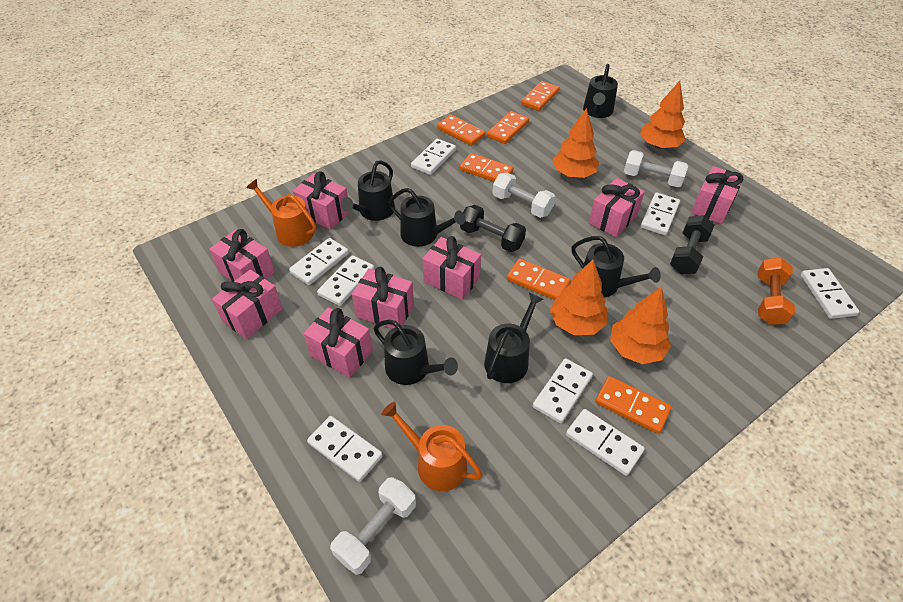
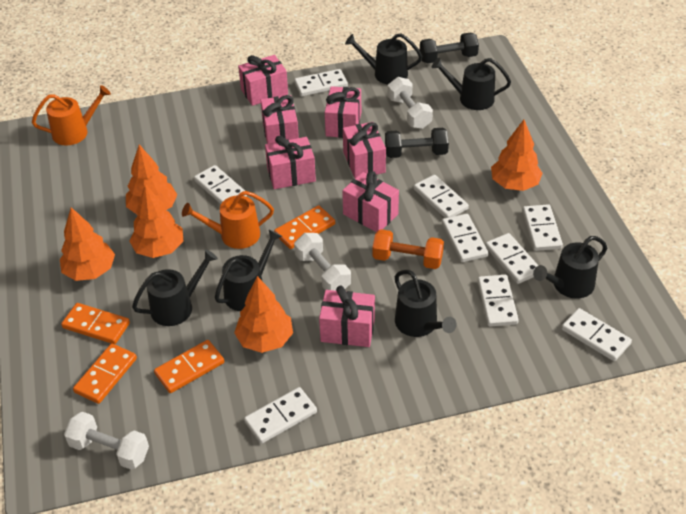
orange domino: [437,115,486,146] [460,153,513,182] [487,111,529,144] [507,258,571,300] [521,81,560,111] [595,376,671,434] = 6 -> [61,303,130,344] [73,343,137,404] [154,340,224,393] [274,205,335,249] = 4
orange tree: [550,260,607,335] [553,108,599,178] [610,286,671,364] [640,81,686,149] = 4 -> [60,207,115,281] [126,144,177,215] [129,185,183,258] [234,276,293,353] [491,120,543,191] = 5
pink gift: [209,229,275,282] [212,269,283,339] [293,171,350,230] [303,307,373,378] [352,267,414,329] [422,236,481,300] [589,178,645,237] [691,166,744,224] = 8 -> [238,55,288,106] [261,95,299,144] [265,136,316,189] [319,286,375,347] [325,86,361,138] [342,171,399,232] [343,122,386,178] = 7
white domino: [289,238,349,285] [307,416,383,482] [317,255,374,306] [411,139,456,175] [533,358,593,423] [566,409,645,476] [641,193,680,235] [801,268,859,319] = 8 -> [194,165,247,204] [244,387,317,444] [294,69,348,96] [414,175,469,218] [442,214,488,262] [478,275,519,326] [485,233,539,284] [522,204,563,251] [562,308,632,361] = 9

